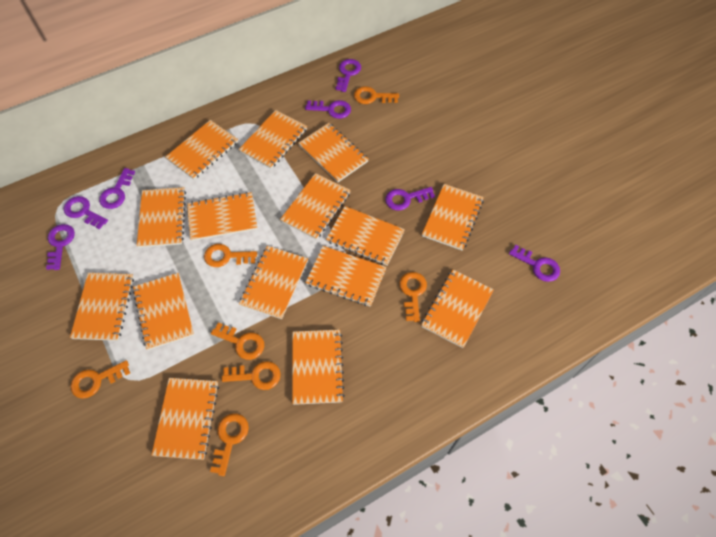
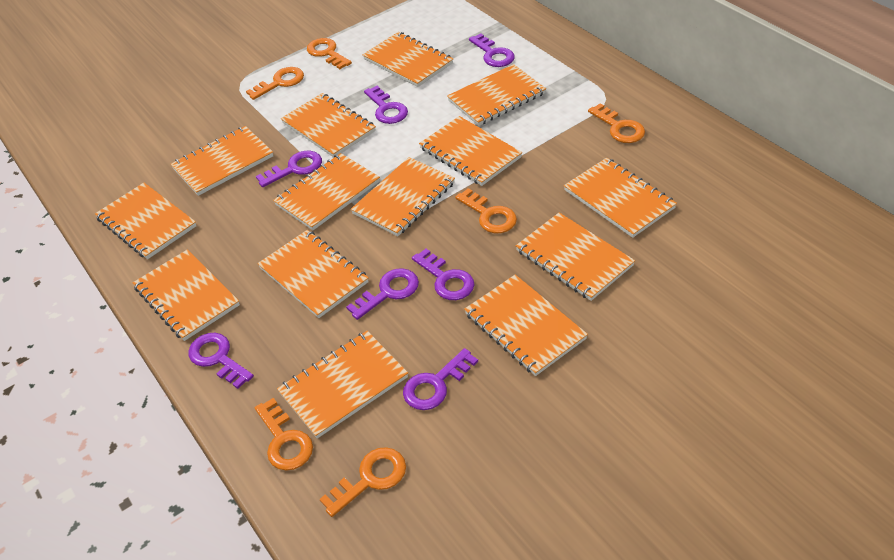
orange key: [71,360,130,399] [204,244,257,267] [210,413,249,476] [211,322,264,360] [222,361,281,390] [354,86,399,104] [399,272,427,322] = 7 -> [246,67,304,100] [255,398,313,471] [307,38,352,69] [320,447,406,517] [455,188,517,233] [588,103,645,143] = 6
orange notebook: [70,273,134,341] [133,273,194,350] [137,187,186,248] [151,378,219,460] [165,120,238,180] [187,192,257,241] [239,110,307,169] [239,246,308,319] [280,173,351,240] [292,329,345,405] [298,123,369,182] [305,246,387,307] [326,206,405,265] [421,269,494,348] [422,184,484,250] = 15 -> [95,183,196,259] [133,249,240,341] [171,126,273,196] [257,230,369,318] [273,153,380,230] [277,331,408,439] [281,93,376,157] [351,157,455,236] [362,32,453,87] [419,116,522,186] [447,64,546,126] [464,275,588,376] [516,213,635,301] [564,158,677,238] = 14

